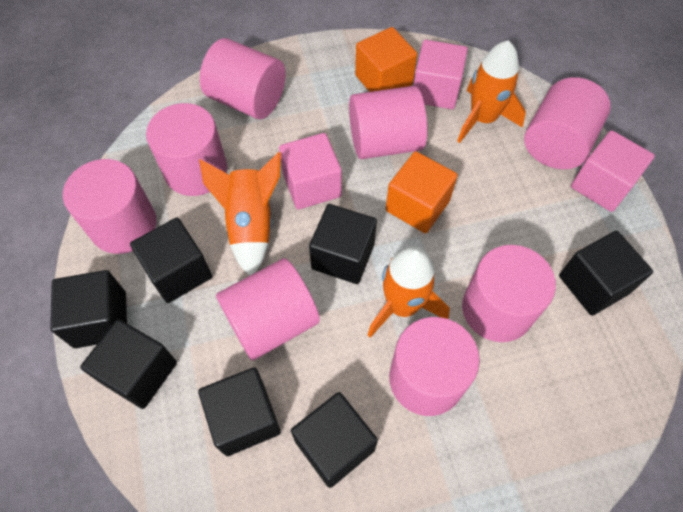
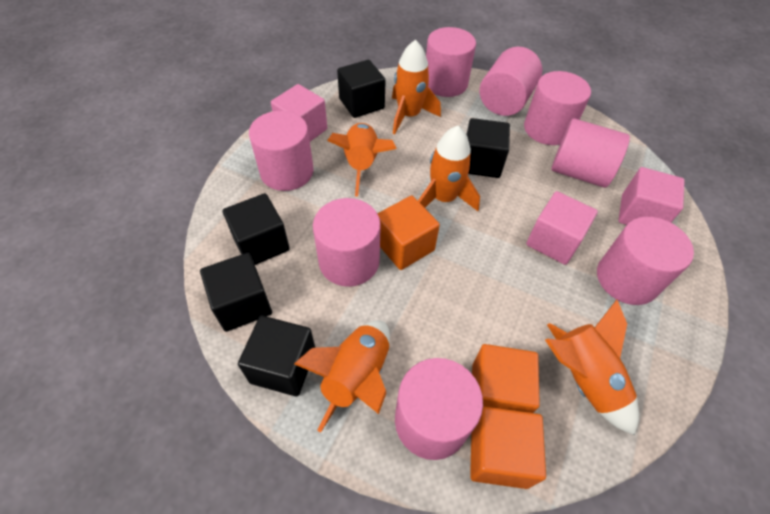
black cube: [50,270,127,348] [80,319,177,409] [130,218,212,303] [198,367,281,456] [291,392,378,488] [309,204,377,284] [559,231,653,316] = 7 -> [200,253,272,332] [223,193,290,265] [238,316,315,397] [337,60,386,118] [466,118,510,178] = 5
orange cube: [355,27,417,92] [386,151,458,233] = 2 -> [377,196,440,270] [470,407,546,489] [472,344,540,413] = 3
orange rocket: [199,152,281,276] [368,247,450,338] [457,40,526,143] = 3 -> [294,320,390,433] [327,123,397,197] [392,40,441,135] [418,126,480,211] [545,300,639,435] = 5

